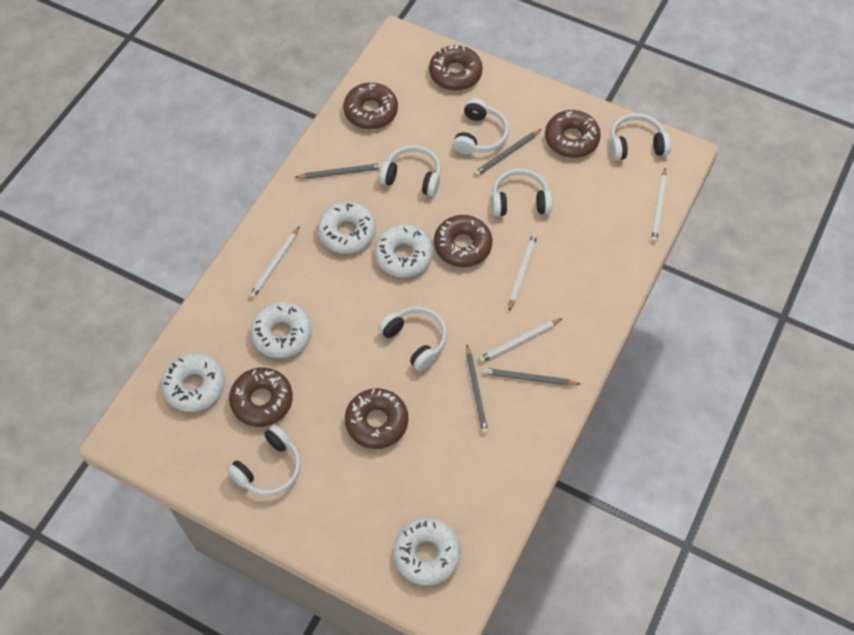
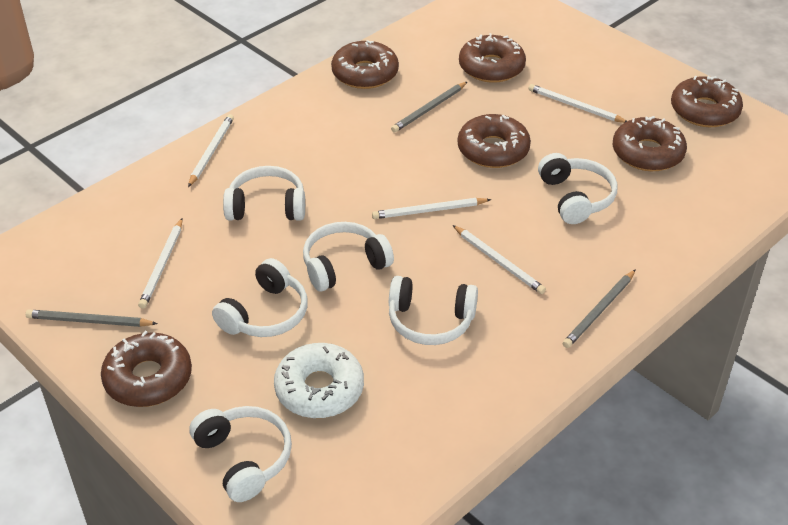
grey pencil: [294,163,382,179] [466,345,488,434] [474,129,542,176] [482,368,580,386] = 4 -> [25,310,158,327] [391,82,467,133] [563,269,636,348] = 3
white donut: [161,353,225,412] [250,302,312,358] [318,202,376,254] [374,224,433,277] [394,518,461,585] = 5 -> [274,343,364,418] = 1
white pencil: [249,226,300,298] [479,318,562,363] [509,233,537,311] [651,168,667,243] = 4 -> [138,218,182,309] [188,114,234,187] [372,198,491,219] [453,225,546,294] [528,84,627,123] = 5

